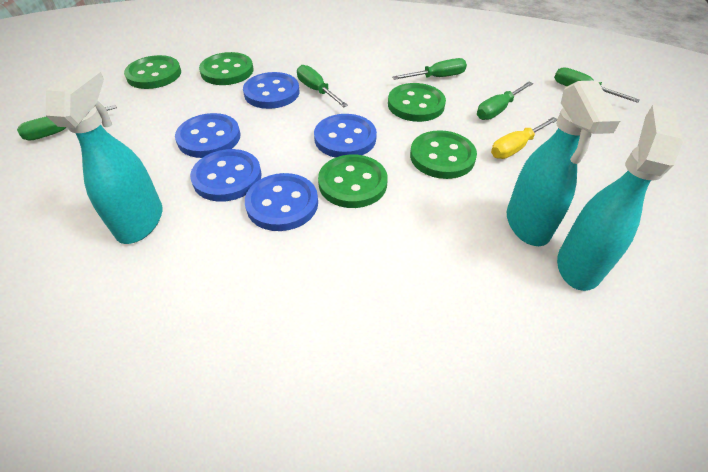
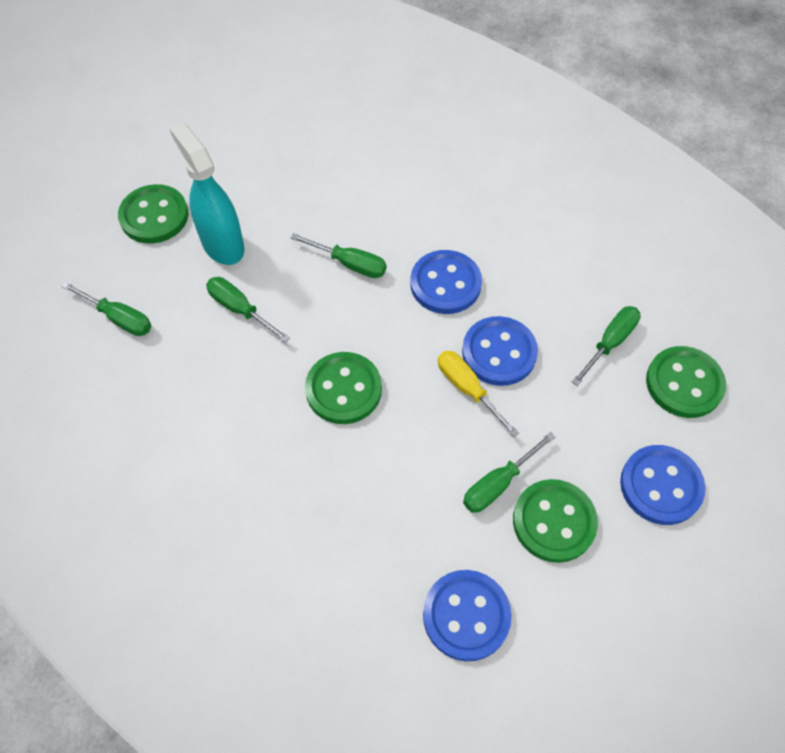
blue button: [175,113,240,158] [190,149,262,202] [243,72,299,109] [245,173,318,231] [314,114,377,158] = 5 -> [410,250,482,314] [423,570,512,661] [462,316,538,386] [620,445,706,525] = 4
green button: [124,55,181,89] [199,52,254,85] [318,154,388,208] [388,83,446,122] [410,130,477,179] = 5 -> [118,184,188,244] [305,352,382,424] [513,479,598,563] [646,346,726,418] = 4
turquoise spray bottle: [46,66,162,244] [507,80,620,246] [557,105,683,291] = 3 -> [170,122,244,265] = 1

